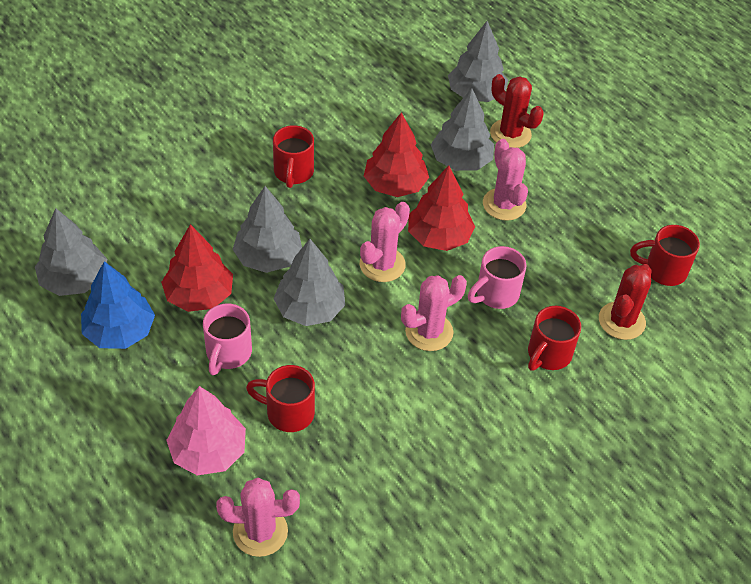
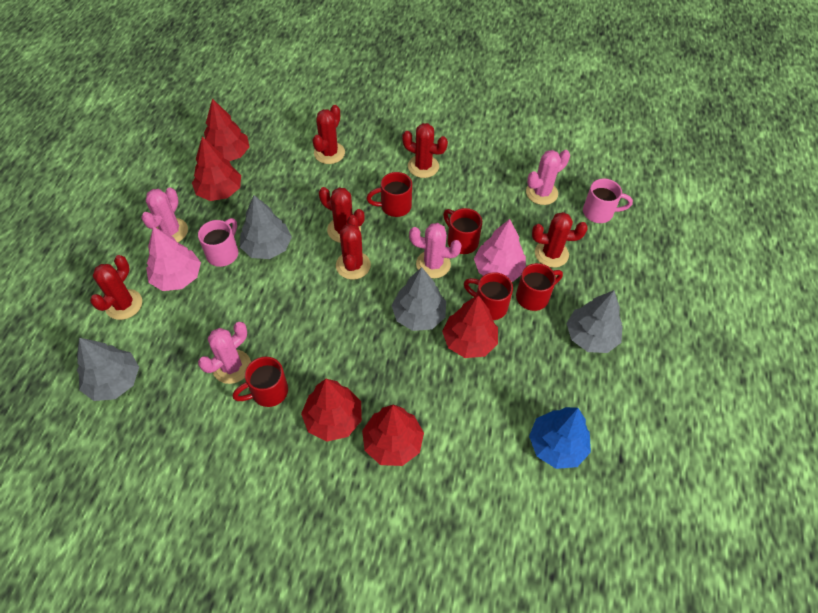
grey tree: [35,208,107,296] [233,186,302,273] [273,239,345,326] [431,88,494,171] [448,21,508,102] = 5 -> [77,338,139,401] [240,195,292,259] [391,267,446,331] [566,290,623,353] = 4
pink tree: [166,386,246,475] = 1 -> [146,226,201,291] [474,219,526,282] = 2
red cactus: [490,74,544,148] [599,264,652,340] = 2 -> [90,255,142,320] [313,105,345,164] [319,187,365,243] [336,215,371,280] [402,123,448,178] [532,212,588,268] = 6
red mug: [246,365,315,432] [273,125,314,188] [528,306,581,371] [630,225,700,286] = 4 -> [233,357,288,407] [366,172,412,217] [443,208,482,254] [464,272,513,320] [516,263,563,311] = 5
red tree: [161,224,233,312] [364,112,429,197] [408,165,475,251] = 3 -> [192,136,241,201] [204,98,250,161] [301,379,362,441] [362,404,424,466] [442,295,498,358] = 5

